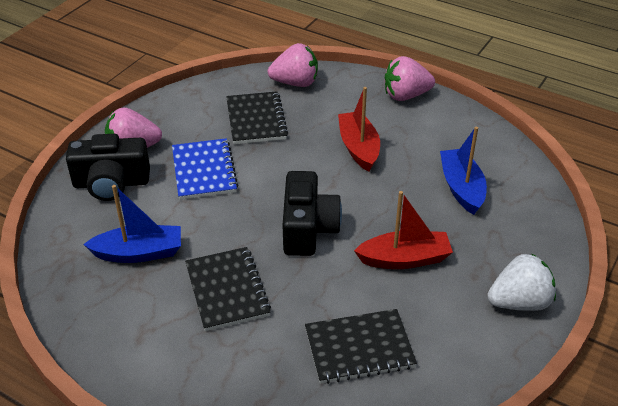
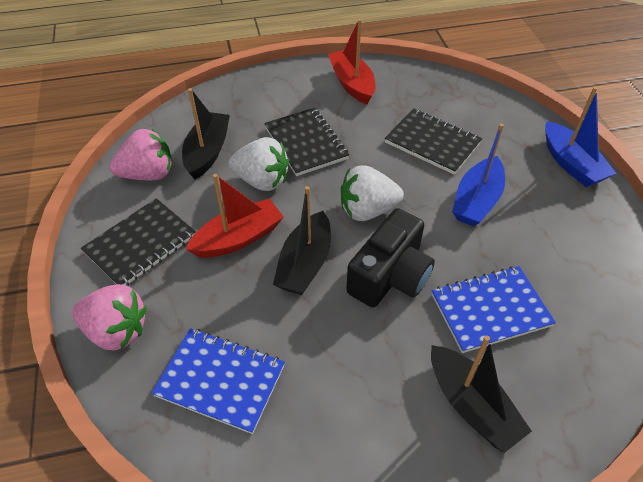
black boat: none = 0 -> [182,88,230,179] [273,186,331,295] [431,336,532,453] = 3
black camera: [66,134,150,201] [283,171,342,256] = 2 -> [346,208,435,307] = 1
blue notebook: [172,138,238,200] = 1 -> [152,328,285,434] [432,266,556,353] = 2
pink strawberry: [105,107,162,148] [268,43,318,87] [385,56,435,101] = 3 -> [72,284,147,350] [110,129,172,180] = 2
white strawberry: [487,253,556,311] = 1 -> [229,137,289,191] [341,165,404,221] = 2

